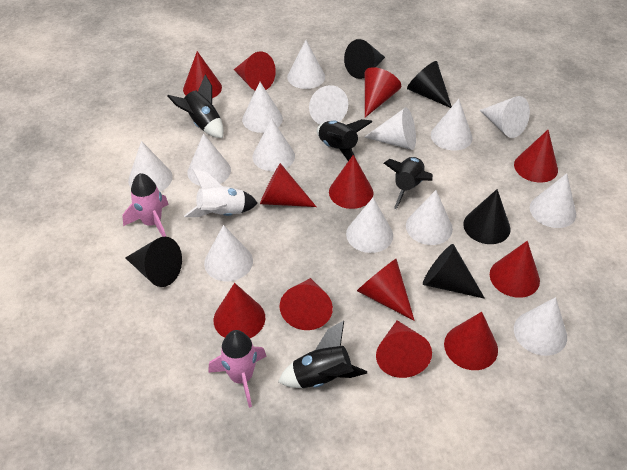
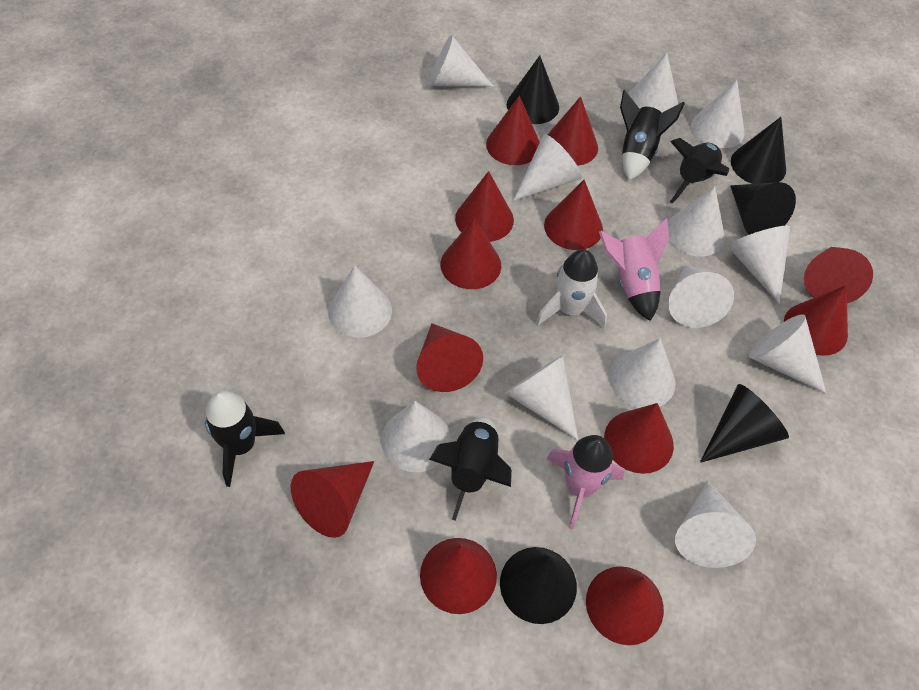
white cone: [128,141,173,192] [187,133,231,186] [204,225,253,282] [242,82,283,133] [253,119,295,171] [287,40,325,89] [309,85,348,124] [346,198,393,253] [364,107,416,150] [406,190,453,245] [431,99,473,151] [480,96,530,138] [514,297,567,356] [530,173,576,228] = 14 -> [328,266,392,338] [381,401,451,472] [429,35,494,87] [505,355,578,440] [513,134,582,201] [609,338,675,408] [628,53,678,113] [668,186,725,257] [668,265,734,328] [675,481,756,568] [691,80,745,148] [728,226,790,304] [749,314,827,394] = 13

